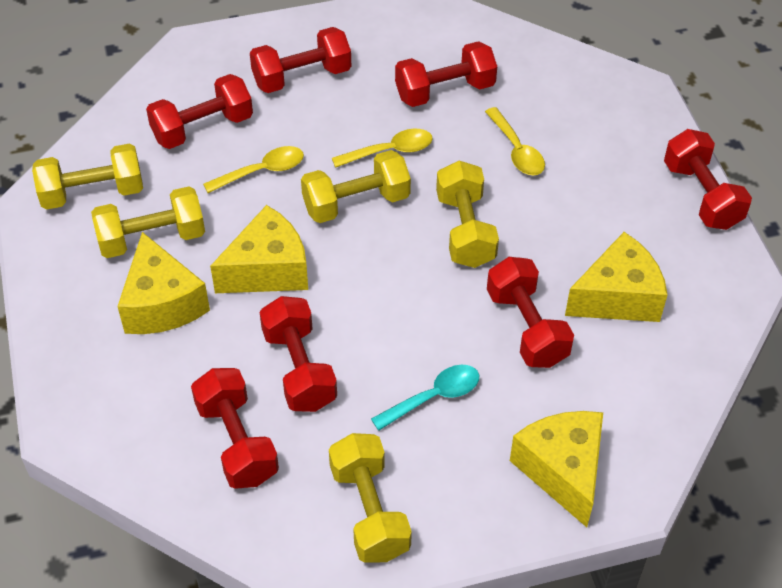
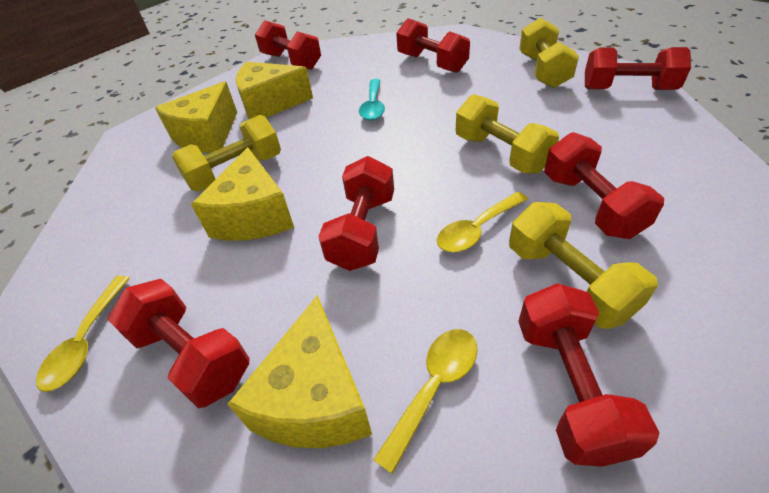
yellow dumbbell: [32,144,143,210] [91,186,205,258] [301,150,411,223] [329,433,412,563] [436,161,499,268] = 5 -> [172,115,281,192] [456,94,559,174] [509,202,658,329] [519,18,579,88] = 4

